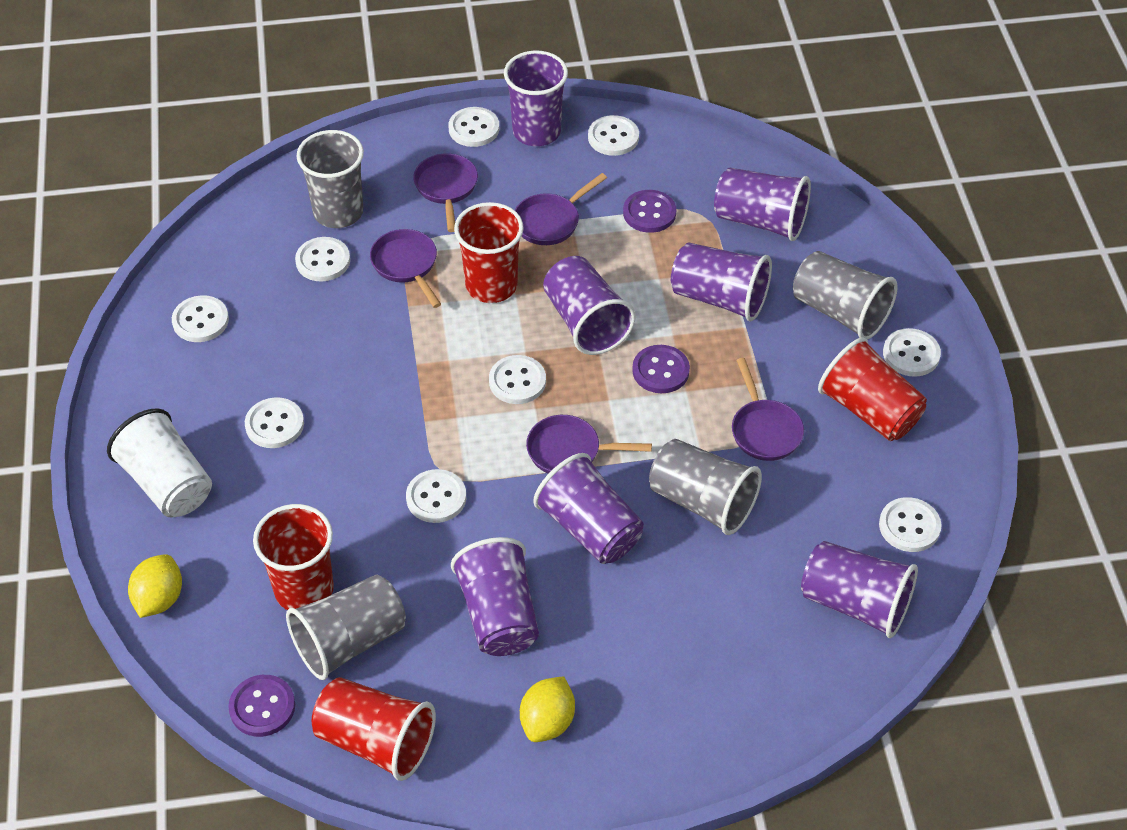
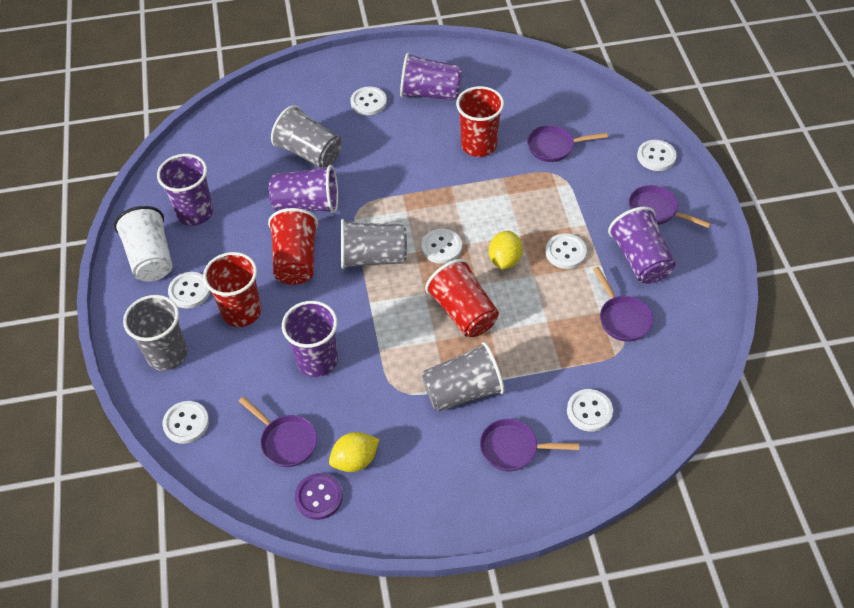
purple button: [228,675,295,737] [623,190,676,233] [632,345,690,393] = 3 -> [295,473,343,520] = 1
purple cup: [451,537,539,656] [504,50,568,146] [533,453,644,564] [543,256,636,355] [671,243,772,321] [714,168,811,241] [801,541,918,638] = 7 -> [157,154,213,226] [269,165,338,213] [282,301,338,377] [400,53,462,101] [608,207,675,284] = 5
white button: [172,295,229,342] [245,397,304,448] [295,237,350,281] [406,469,466,523] [448,107,499,147] [489,355,546,404] [588,115,639,156] [879,497,941,552] [883,328,941,377] = 9 -> [162,401,209,444] [168,272,210,308] [350,87,387,115] [421,229,462,264] [545,233,587,269] [567,389,613,432] [637,140,677,171] = 7

